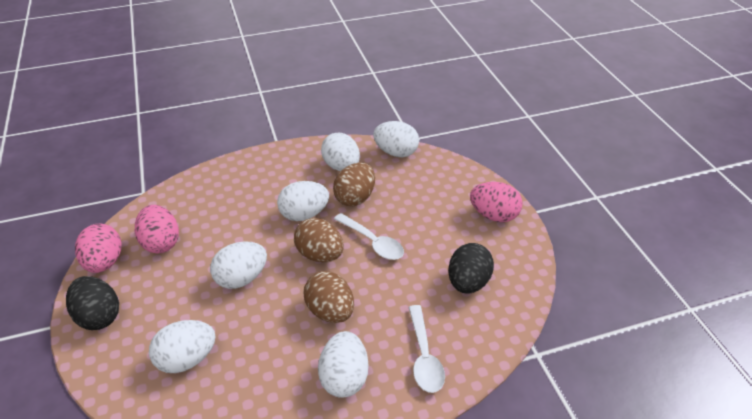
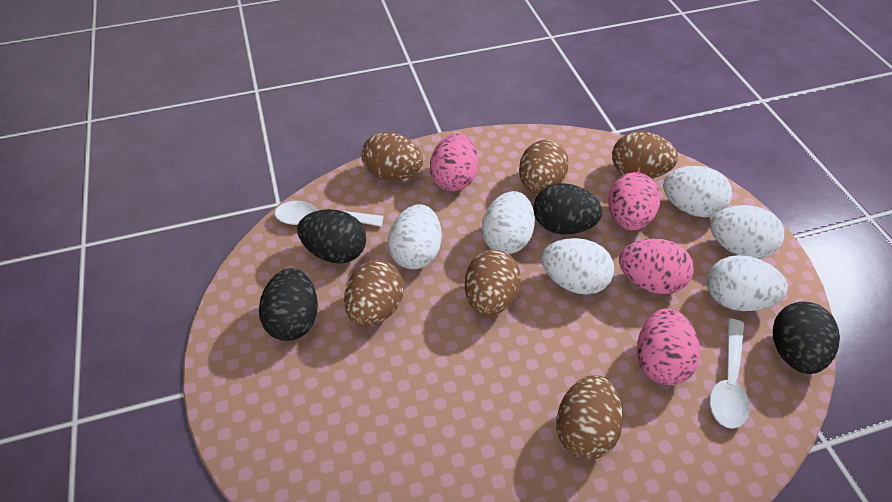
black egg: [66,276,119,330] [448,243,494,293] = 2 -> [259,268,318,341] [297,209,366,263] [533,183,602,234] [773,302,840,374] = 4
brown egg: [294,218,344,262] [304,271,354,323] [333,163,375,206] = 3 -> [344,260,404,327] [362,132,423,180] [465,250,521,316] [519,140,569,194] [556,375,623,460] [612,131,678,178] = 6
pink egg: [75,224,122,273] [135,205,179,253] [470,182,523,222] = 3 -> [430,133,478,191] [608,172,660,230] [619,239,694,294] [637,308,700,385] = 4

